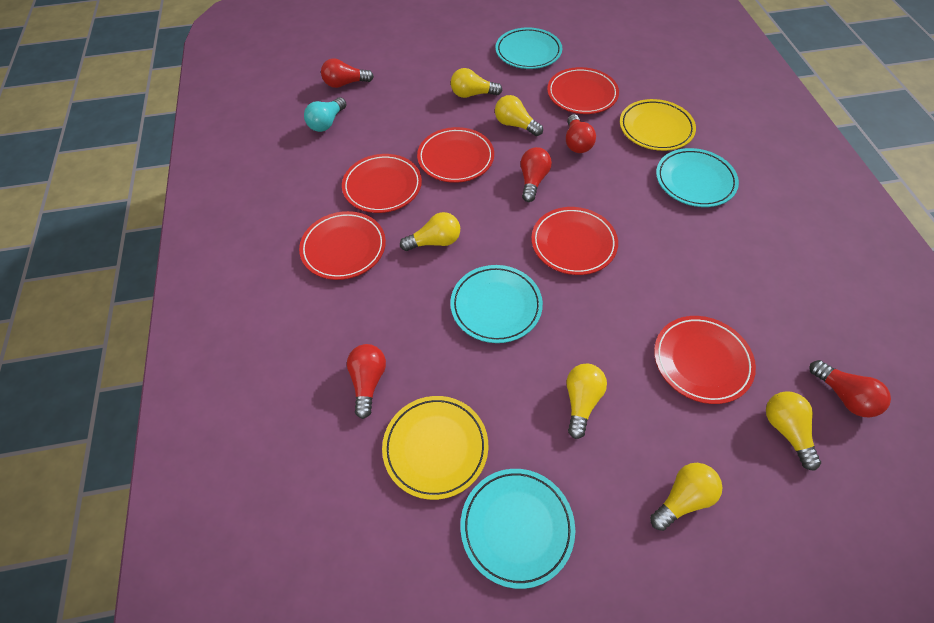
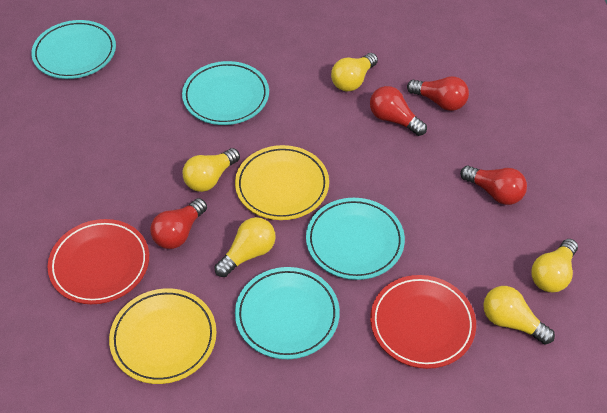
red light bulb: [321,58,374,88] [347,344,386,419] [521,147,552,202] [566,114,596,153] [809,360,891,417] = 5 -> [150,198,207,249] [370,86,427,136] [407,76,469,111] [460,166,527,205] = 4
red plate: [299,211,386,280] [342,154,422,213] [417,127,494,183] [531,207,618,275] [547,67,619,114] [654,316,756,404] = 6 -> [48,219,149,304] [370,275,476,369] = 2
turquoise light bulb: [304,97,346,132] = 1 -> none = 0
yellow light bulb: [400,212,460,251] [451,68,502,98] [495,95,543,136] [567,363,607,439] [650,463,723,531] [766,391,821,471] = 6 -> [183,148,240,192] [214,217,276,277] [331,53,378,92] [483,286,555,344] [531,239,578,292] = 5

